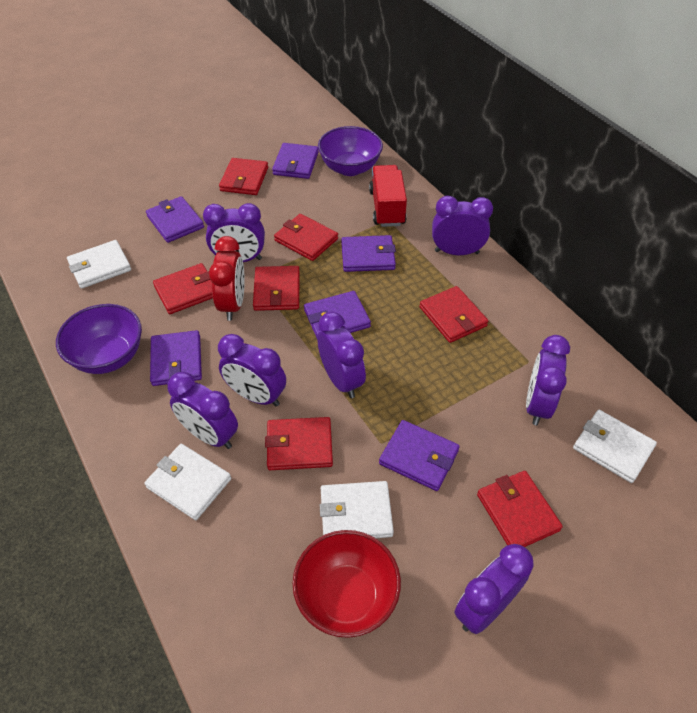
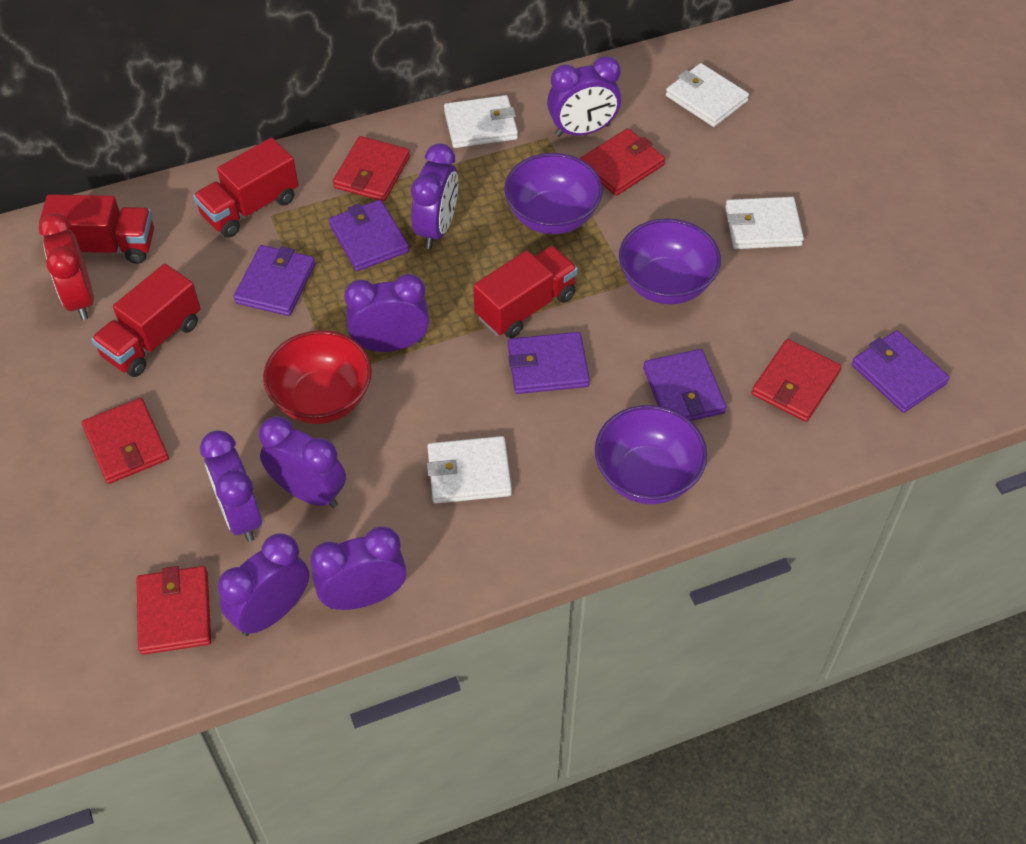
purple bowl: [56,304,142,374] [318,126,383,176] = 2 -> [504,153,603,234] [595,405,707,504] [619,218,721,304] = 3
purple wallet: [146,196,204,243] [150,330,202,386] [272,143,319,179] [304,291,371,338] [341,235,396,272] [379,420,460,491] = 6 -> [234,245,315,316] [329,200,409,271] [508,332,590,394] [643,349,726,421] [852,330,950,413] = 5
red truck: [369,165,407,227] = 1 -> [39,194,154,264] [91,264,201,377] [193,138,298,238] [473,246,578,338] = 4
red wallet: [153,263,213,314] [219,158,268,195] [253,266,300,311] [265,417,333,470] [274,214,338,261] [420,286,488,343] [477,471,563,547] = 7 -> [82,398,169,484] [137,566,211,655] [333,136,410,201] [580,128,665,196] [752,339,842,422] = 5

